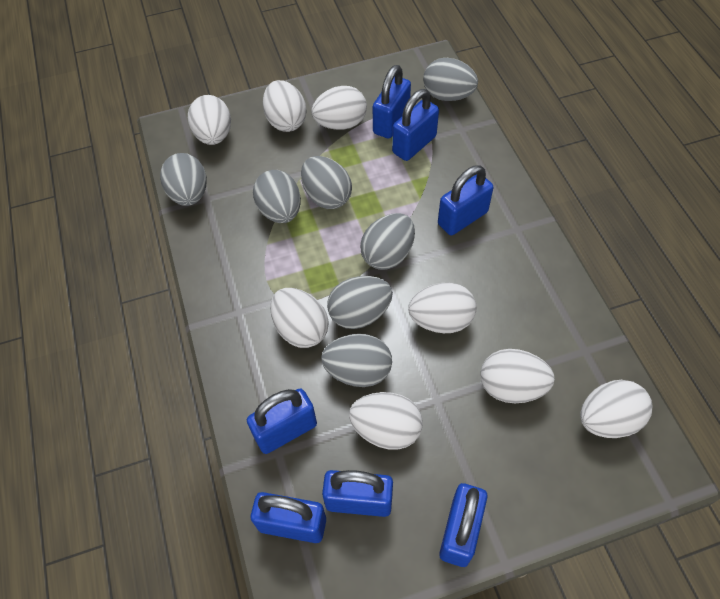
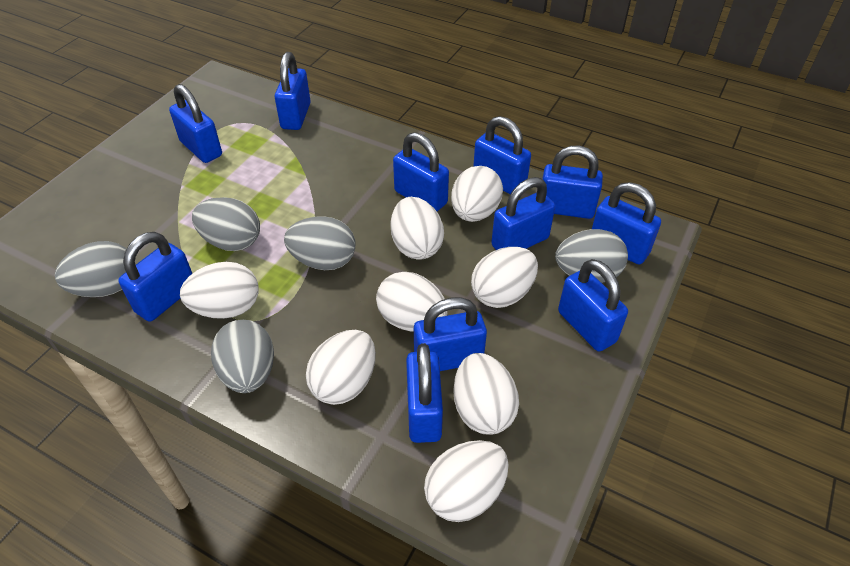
blue padlock: [247,389,317,454] [251,492,326,543] [322,470,393,517] [373,65,411,139] [392,89,439,161] [438,165,494,235] [439,483,488,567] = 7 -> [118,232,193,322] [169,84,222,163] [275,52,311,130] [393,132,449,211] [406,343,443,443] [414,297,487,371] [473,116,531,194] [491,177,555,250] [542,146,603,219] [558,259,628,352] [592,182,661,264] = 11
grey egg: [160,153,207,206] [253,170,301,223] [301,156,352,209] [321,334,392,387] [327,276,393,329] [360,213,415,270] [423,58,478,101] = 7 -> [55,241,126,297] [192,197,260,251] [211,320,274,393] [284,216,356,270] [555,229,628,283] = 5

